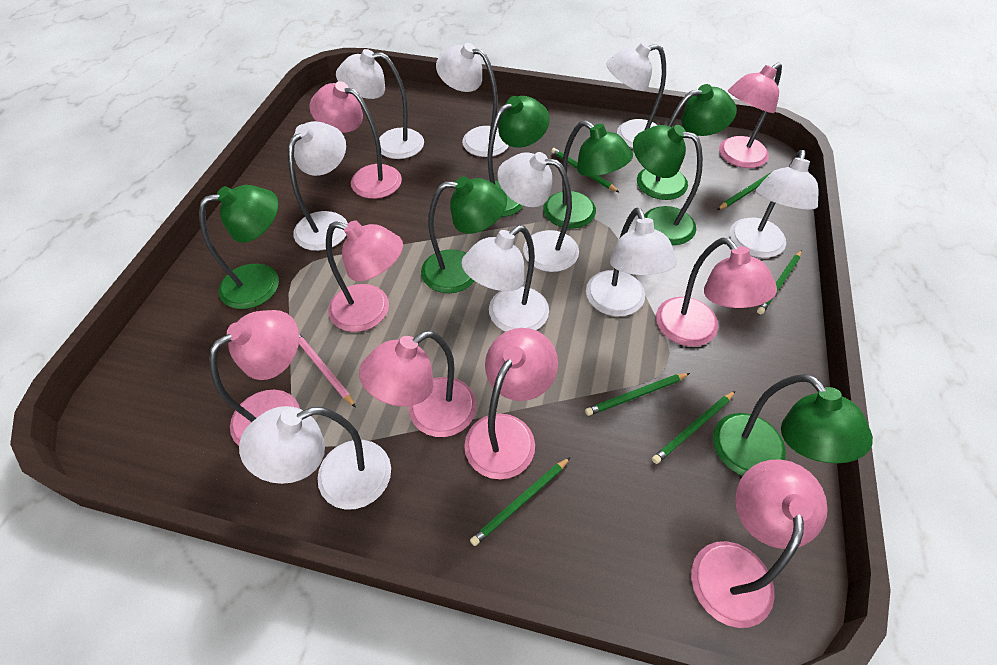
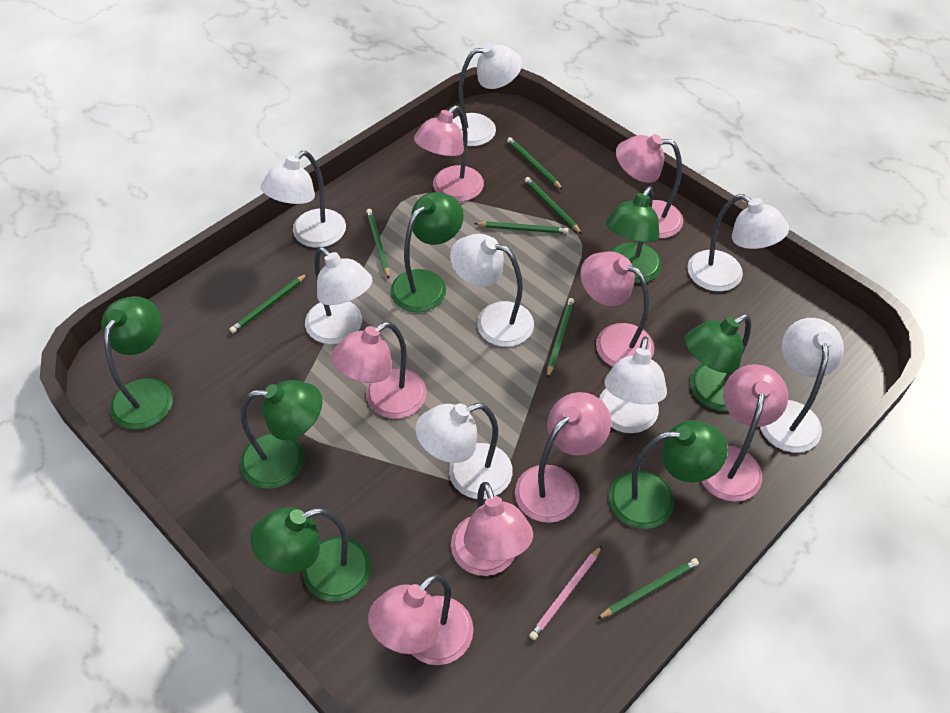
green pencil: [470,457,571,546] [551,148,620,193] [585,373,690,416] [652,391,736,464] [717,170,775,210] [757,250,802,314] = 6 -> [229,273,308,333] [366,209,390,279] [474,221,568,234] [507,137,563,190] [525,177,582,234] [547,298,574,378] [597,558,699,619] = 7
white lamp: [239,406,391,509] [288,121,348,251] [336,49,424,159] [436,43,509,157] [461,225,549,332] [497,152,579,272] [586,207,677,317] [606,42,666,148] [730,150,818,258] = 9 -> [261,151,346,248] [305,247,372,344] [415,403,513,499] [450,234,534,347] [452,43,522,146] [599,336,667,433] [687,194,789,292] [760,318,844,452] = 8

